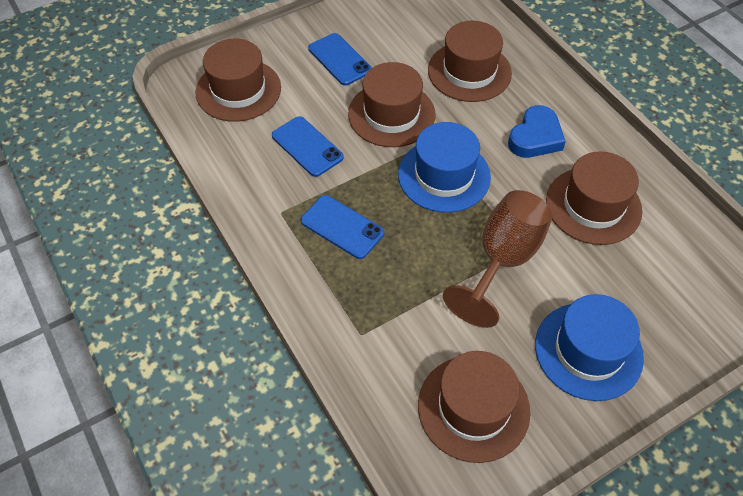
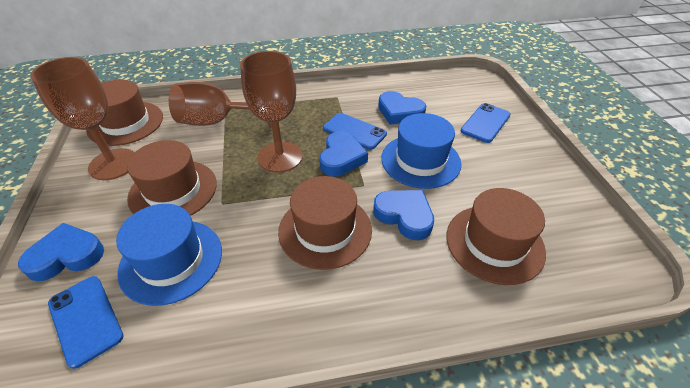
blue heart: [508,105,566,158] = 1 -> [18,223,104,281] [319,131,368,176] [373,190,434,240] [378,91,426,125] = 4
brown goblet: [443,190,552,328] = 1 -> [30,57,135,180] [169,82,272,128] [240,51,303,173] = 3
brown hat: [195,39,281,122] [348,62,435,147] [418,351,530,463] [428,21,512,102] [546,151,642,245] = 5 -> [86,80,163,146] [127,140,217,216] [278,176,372,270] [446,188,546,285] = 4

